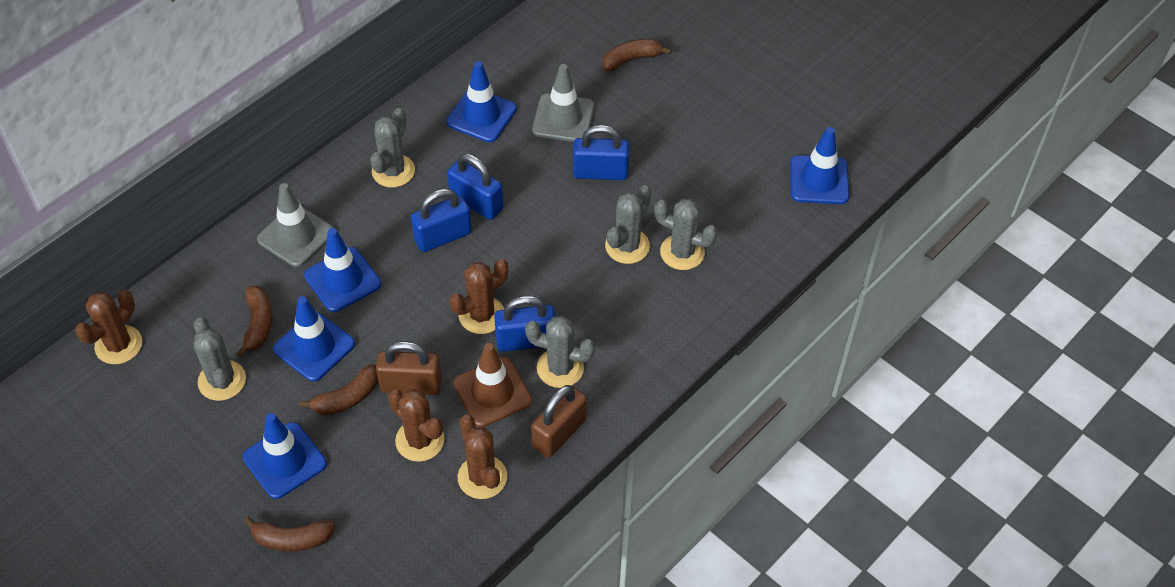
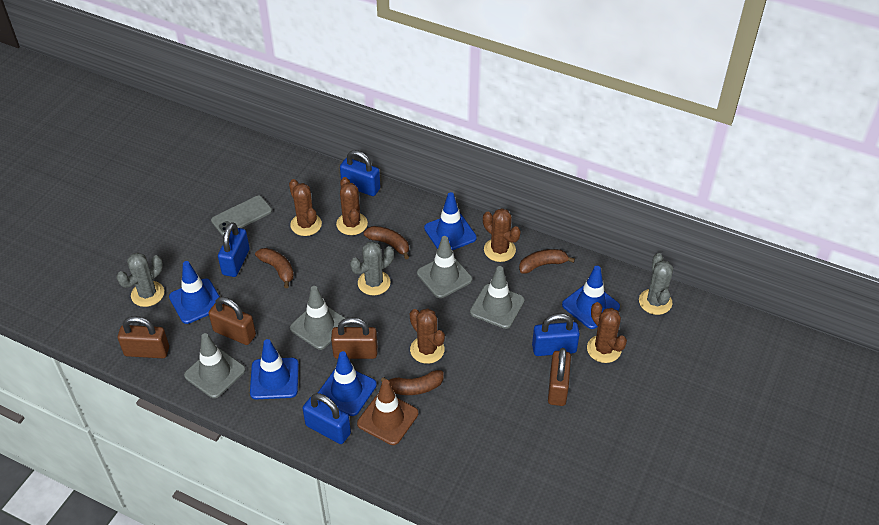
brown cactus: [75,290,142,364] [388,389,444,462] [449,259,508,334] [458,414,507,499] = 4 -> [289,179,322,236] [336,177,368,235] [410,308,445,364] [483,208,521,262] [587,302,627,363] = 5
brown padlock: [376,341,442,395] [531,385,587,458] = 2 -> [118,316,169,358] [209,297,256,345] [331,317,378,359] [548,348,571,406] = 4
grey cactus: [193,317,246,401] [370,108,415,187] [525,316,595,388] [605,185,651,264] [654,199,717,270] = 5 -> [117,252,164,307] [350,241,394,295] [639,253,673,315] = 3
grey phone: none = 0 -> [211,196,272,236] = 1
grey traffic cone: [257,183,334,267] [532,64,595,142] = 2 -> [184,333,245,398] [290,286,348,350] [417,236,472,298] [470,266,525,329] = 4

